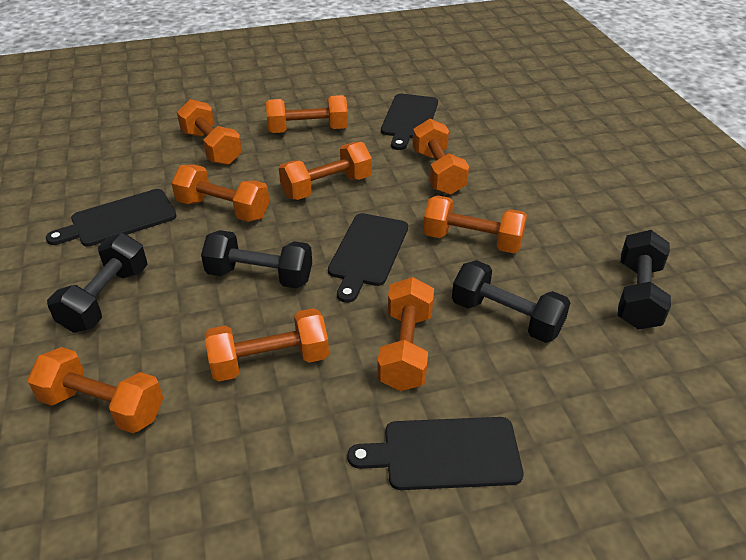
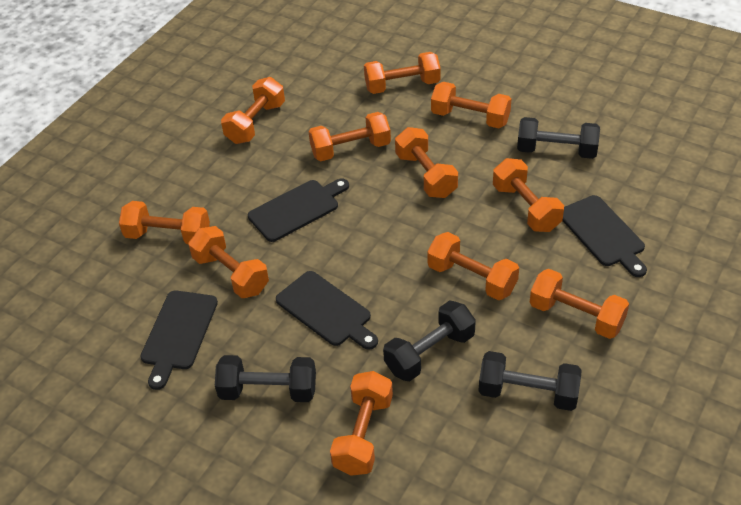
orange dumbbell: [27,347,163,433] [171,164,269,222] [177,99,242,165] [205,308,329,382] [266,95,348,133] [279,142,372,200] [377,277,434,391] [412,119,469,195] [423,195,527,253] = 9 -> [119,201,210,244] [188,226,269,298] [221,77,285,144] [308,112,391,161] [330,371,393,476] [364,52,441,94] [395,127,458,198] [427,232,519,300] [431,82,511,128] [493,158,564,232] [530,269,629,339] = 11

